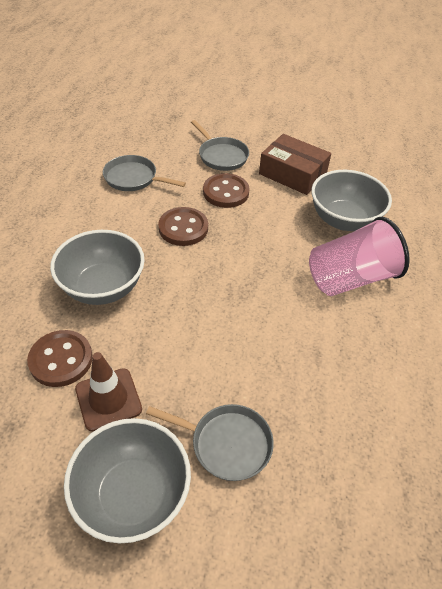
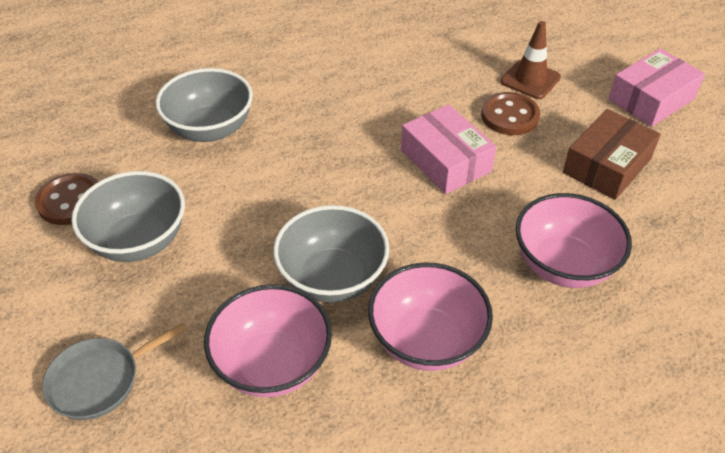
brown button: [27,330,93,387] [158,207,208,246] [203,173,250,208] = 3 -> [35,173,98,225] [481,92,540,135] = 2
grey pan: [103,155,186,191] [146,404,274,481] [191,120,249,171] = 3 -> [42,323,187,420] = 1
pink bowl: none = 0 -> [204,284,332,397] [368,263,493,371] [516,193,632,288] = 3
pink box: none = 0 -> [401,104,496,194] [608,48,705,127] = 2
pink cup: [309,217,410,296] = 1 -> none = 0

